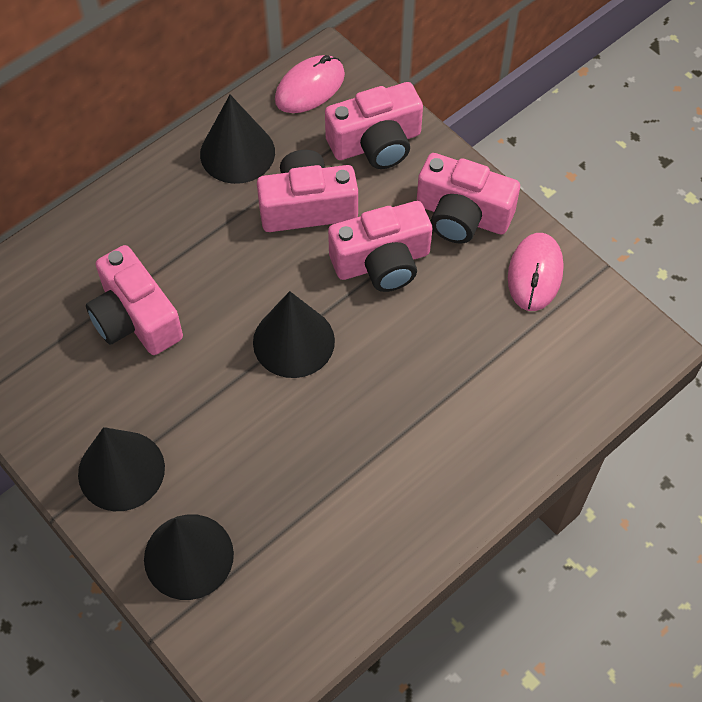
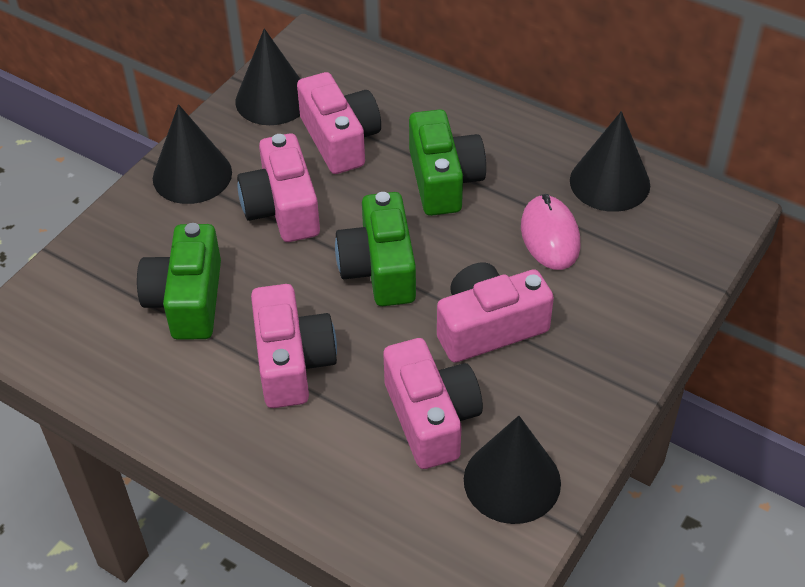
green camera: none = 0 -> [137,223,221,340] [335,192,416,306] [409,109,486,216] = 3
pink mouse: [275,55,345,113] [508,233,564,311] = 2 -> [521,194,580,270] = 1

